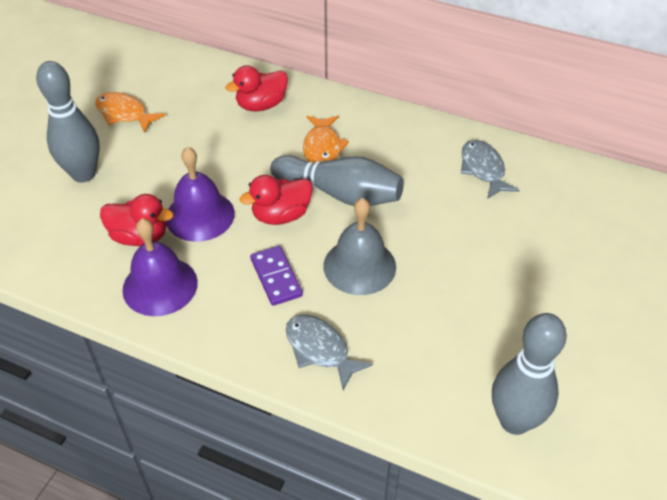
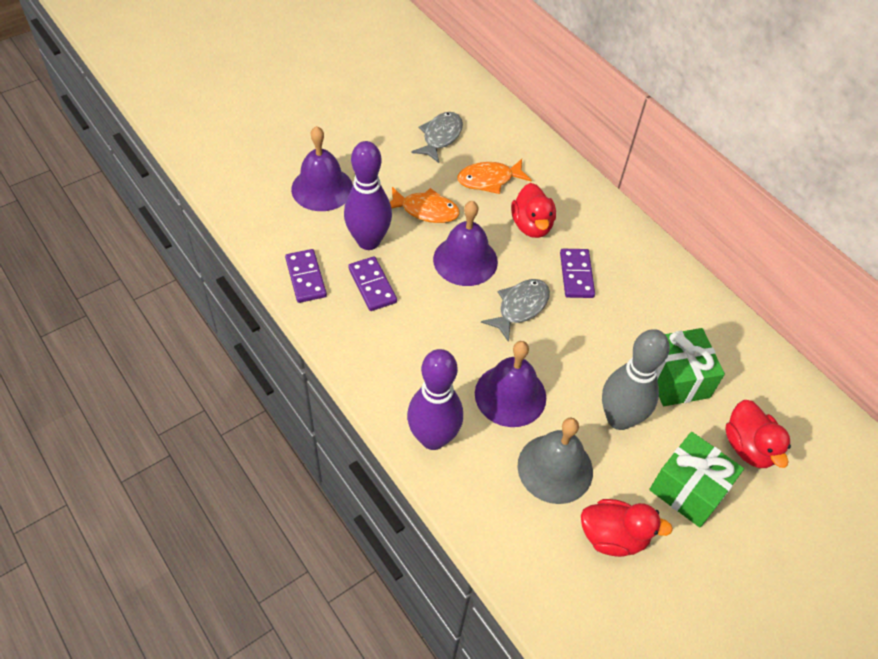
green gift: none = 0 -> [649,432,744,527] [657,328,725,406] = 2
grey bowling pin: [36,61,100,183] [270,155,404,206] [492,313,567,435] = 3 -> [602,329,670,430] = 1
purple bell: [122,218,198,316] [166,147,235,242] = 2 -> [291,126,353,211] [433,201,498,286] [475,341,546,427] = 3
purple bowling pin: none = 0 -> [344,141,392,250] [407,349,463,450] = 2
purple domino: [250,246,303,306] = 1 -> [285,249,327,303] [348,256,397,311] [560,249,595,298] = 3

